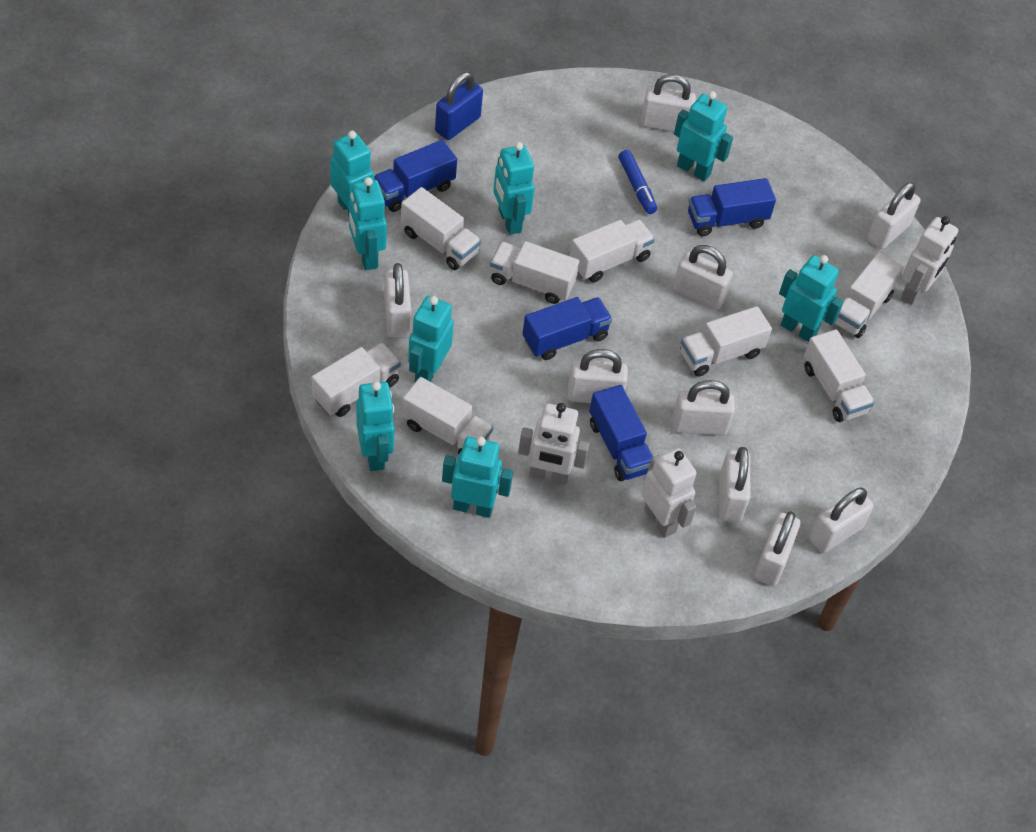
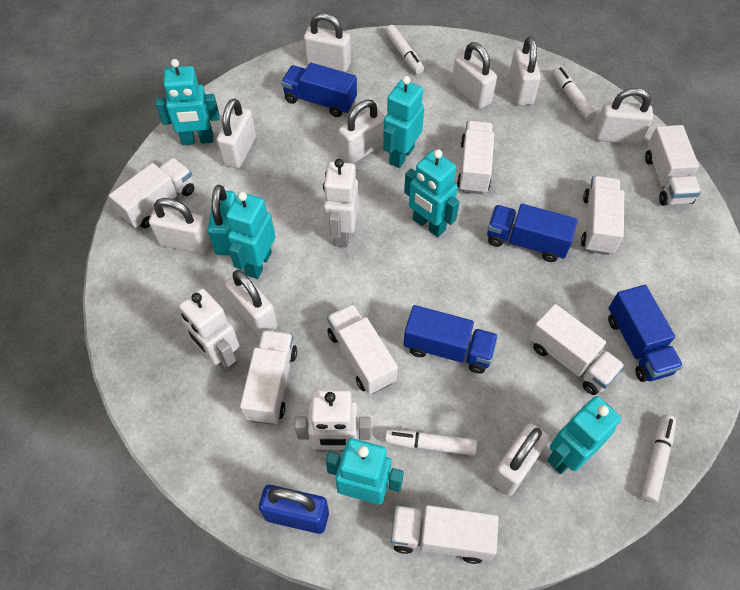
blue marker: [618,150,657,214] = 1 -> none = 0
turquoise padlock: none = 0 -> [208,185,236,255] = 1
turquoise robot: [330,131,374,216] [349,177,387,270] [356,381,395,471] [408,296,454,382] [442,436,513,518] [493,142,535,235] [674,91,733,181] [779,255,844,342] = 8 -> [156,59,219,145] [226,192,275,279] [326,438,404,505] [383,76,424,168] [404,149,460,237] [547,396,621,474] = 6
white marker: none = 0 -> [385,25,424,74] [385,429,477,456] [552,67,596,121] [641,415,676,503] = 4

